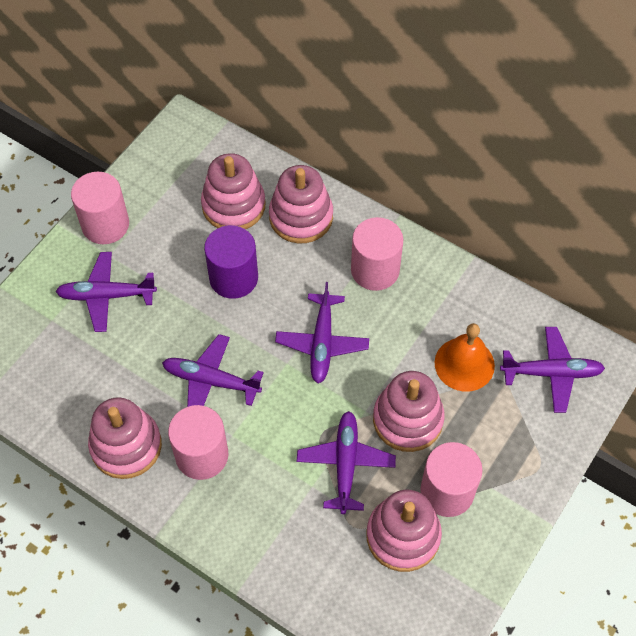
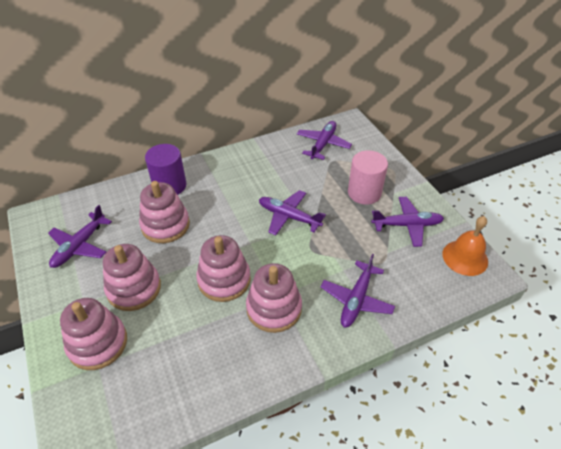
pink cylinder: [71,172,129,244] [168,405,228,480] [351,217,403,291] [420,442,482,517] = 4 -> [348,150,388,205] = 1

